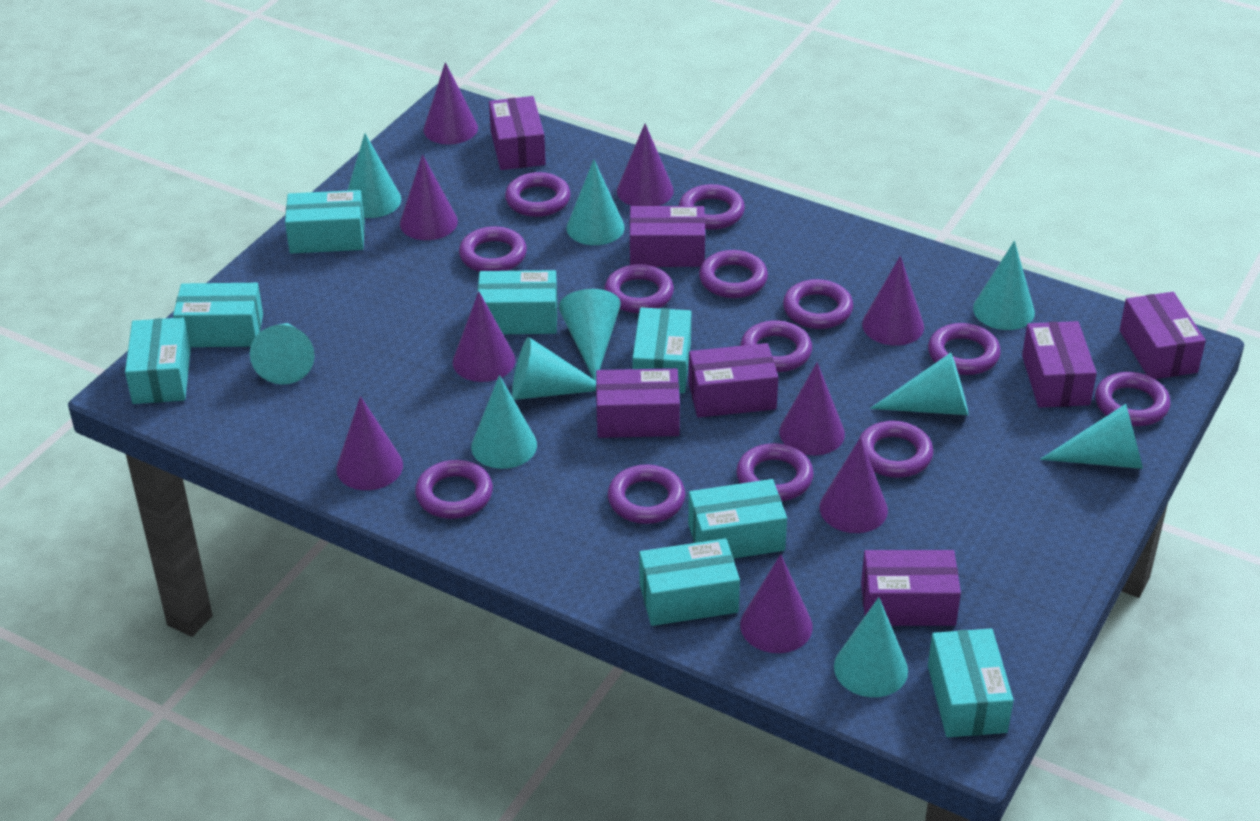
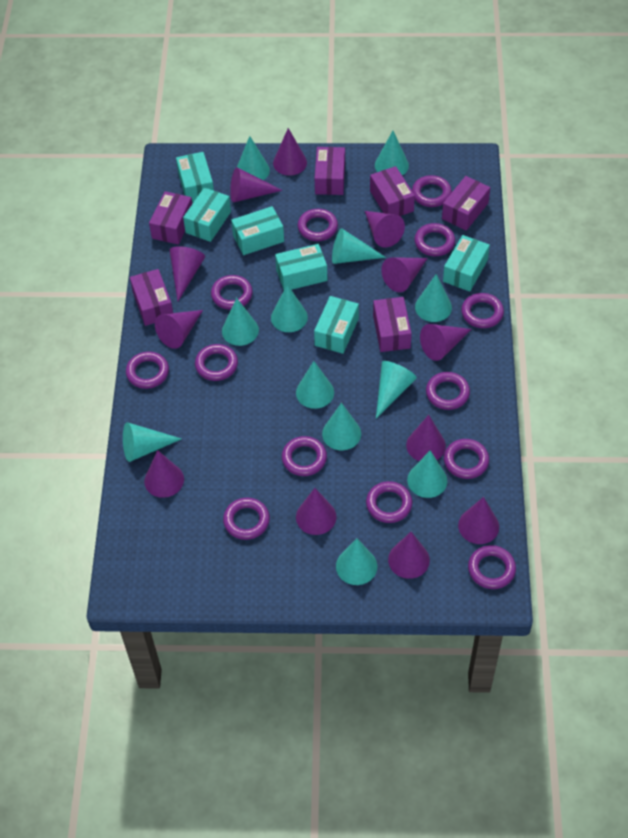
purple box: [489,96,546,170] [596,368,680,438] [630,206,705,267] [689,343,778,418] [861,550,961,626] [1022,321,1097,408] [1120,292,1206,379] = 7 -> [130,269,173,326] [149,191,192,245] [315,147,345,195] [370,166,415,216] [373,297,412,352] [442,176,490,231] = 6
purple cone: [336,396,403,490] [400,154,458,240] [424,62,478,145] [453,291,515,382] [617,124,674,206] [740,554,813,653] [779,362,845,456] [819,438,888,533] [862,256,924,346] = 9 -> [144,450,184,498] [155,310,203,349] [169,246,205,301] [230,167,283,203] [273,128,307,176] [296,488,337,535] [365,211,405,247] [381,257,428,292] [388,532,430,579] [406,415,446,461] [420,324,472,361] [458,497,499,544] = 12
turquoise box: [125,317,191,404] [173,283,263,347] [285,190,365,254] [478,270,557,334] [632,308,691,393] [639,538,740,626] [688,479,787,558] [928,629,1014,737] = 8 -> [176,152,214,203] [183,187,231,242] [231,206,284,255] [275,244,327,290] [314,296,359,354] [443,235,490,292] = 6
turquoise cone: [250,323,315,385] [347,134,401,218] [471,375,537,469] [512,337,596,400] [559,289,621,381] [567,160,625,245] [834,597,908,697] [870,353,969,415] [973,241,1035,330] [1040,404,1143,469] = 10 -> [123,422,182,462] [222,298,259,346] [237,136,270,180] [271,284,308,332] [296,361,334,409] [322,403,361,450] [332,228,386,264] [336,538,377,585] [375,131,409,175] [376,361,417,418] [407,450,447,498] [415,274,452,322] = 12

